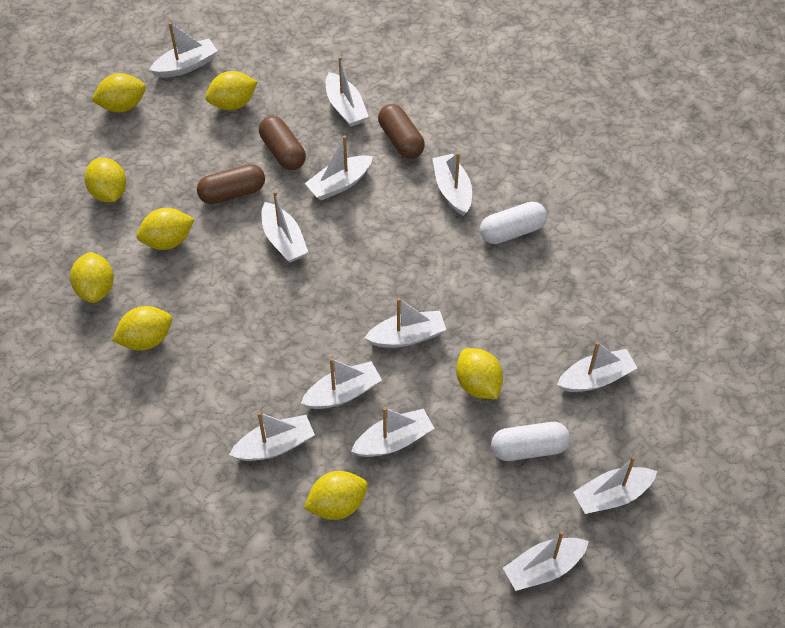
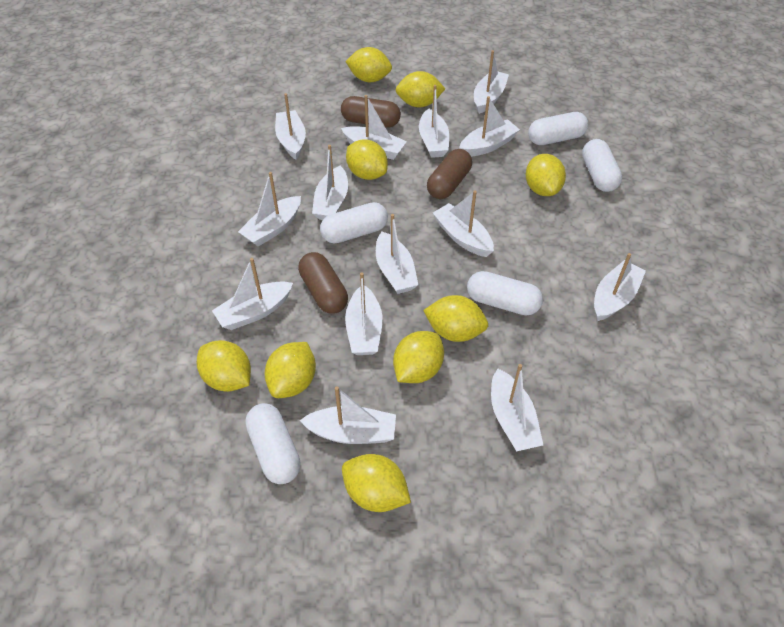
white boat: [149,22,218,78] [229,412,315,461] [261,191,308,262] [300,358,382,409] [305,136,373,200] [326,56,369,127] [351,407,435,457] [364,298,446,348] [432,152,472,216] [503,531,589,591] [557,342,637,392] [573,456,657,514] = 12 -> [212,258,293,330] [238,172,301,246] [275,93,306,160] [299,386,396,444] [312,145,348,220] [341,95,407,160] [345,272,383,355] [376,214,418,294] [419,85,449,158] [433,190,494,257] [459,96,520,157] [474,50,509,114] [491,364,543,451] [594,253,646,321] = 14
white capsule: [480,202,547,244] [491,422,570,461] = 2 -> [245,403,301,484] [320,202,388,243] [467,271,543,315] [528,112,588,145] [582,139,622,192] = 5
yellow lemon: [70,252,114,303] [84,158,126,202] [91,73,146,113] [112,306,172,351] [137,208,195,250] [206,71,258,110] [303,471,368,520] [456,348,503,399] = 8 -> [197,340,251,392] [265,342,316,398] [342,454,411,512] [345,47,392,82] [346,139,388,180] [393,331,444,383] [396,71,445,107] [423,295,488,342] [526,154,566,196] = 9

